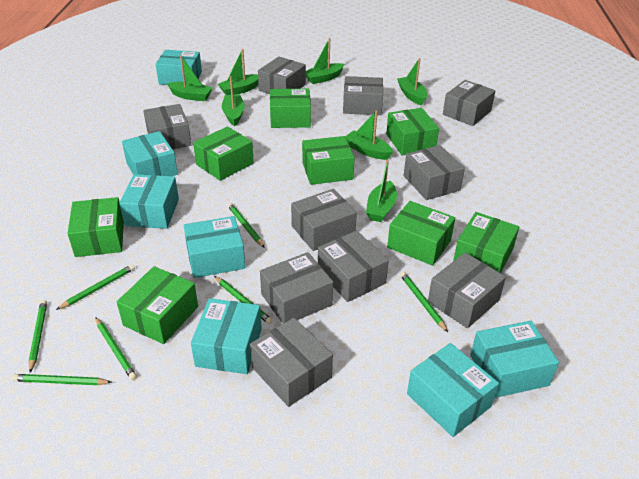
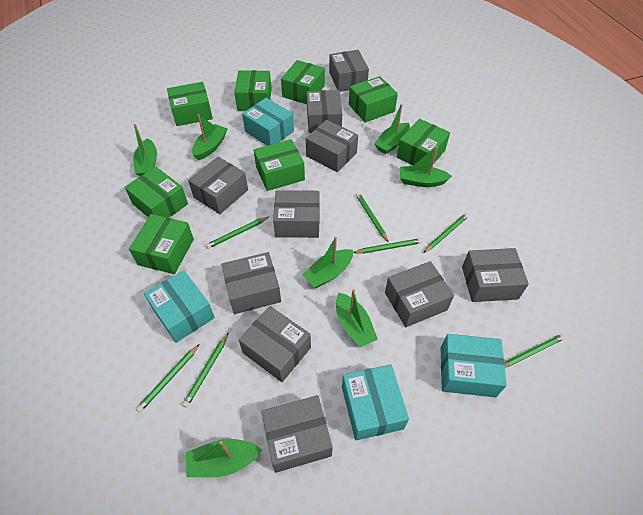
turquoise box: [119,174,179,229] [122,131,178,176] [156,50,202,85] [183,216,245,278] [191,298,262,374] [407,343,499,437] [470,321,559,398] = 7 -> [144,270,215,343] [242,98,294,146] [342,364,409,440] [441,334,507,397] = 4

